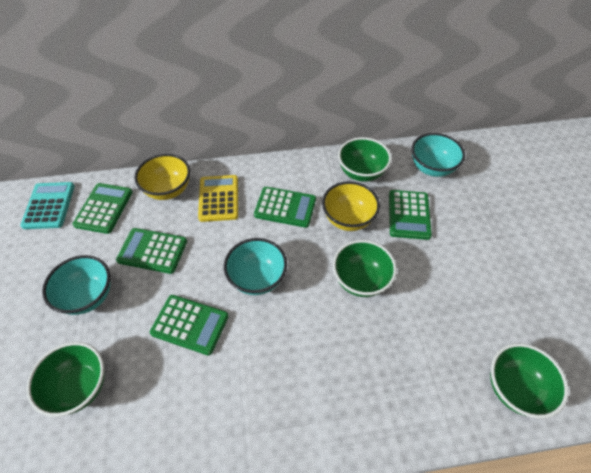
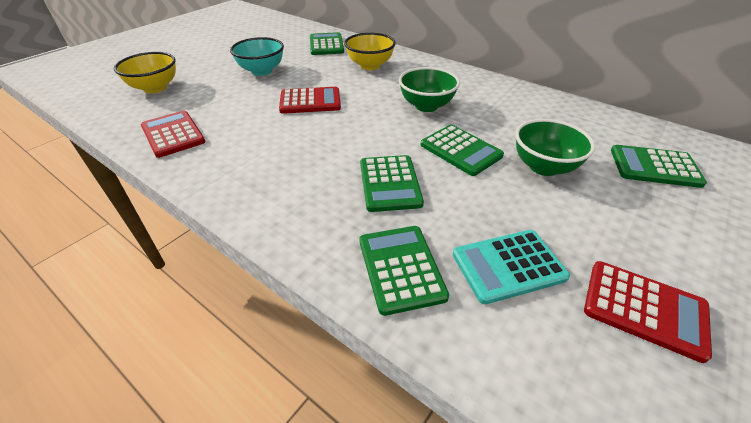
green bowl: [27,342,105,417] [333,240,397,297] [338,137,391,182] [490,343,569,419] = 4 -> [399,67,460,112] [515,119,595,176] = 2
red calculator: none = 0 -> [141,111,205,158] [279,87,341,114] [584,261,712,363] = 3
turquoise bowl: [42,255,110,315] [224,238,287,295] [411,133,465,177] = 3 -> [230,37,284,76] = 1
yellow calculator: [198,175,238,222] = 1 -> none = 0

